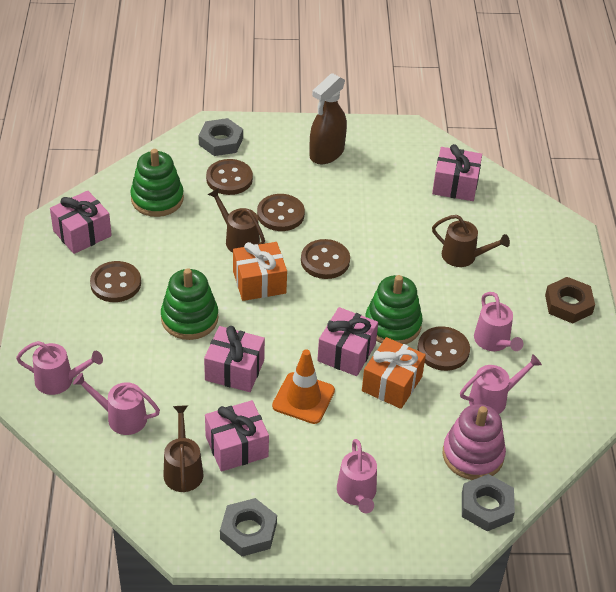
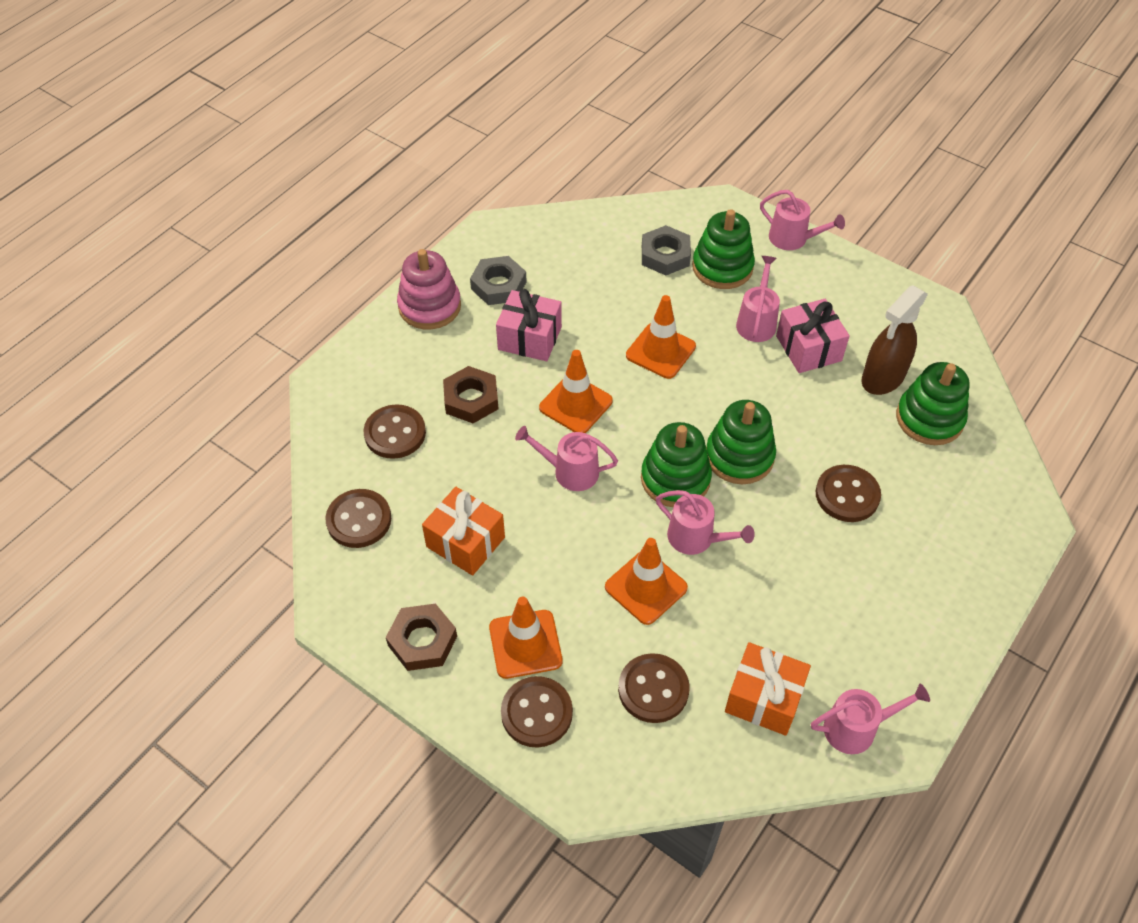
brown nut: [545,277,595,323] = 1 -> [386,603,457,671] [443,366,499,423] = 2
brown watering can: [163,406,204,492] [208,188,265,253] [432,215,510,267] = 3 -> none = 0
green stacking toy: [130,149,184,217] [161,268,218,340] [365,275,423,344] = 3 -> [641,422,712,507] [692,209,755,289] [706,400,776,484] [896,362,970,445] = 4
grey nut: [198,118,243,156] [220,498,277,556] [462,474,515,531] = 3 -> [470,256,527,305] [642,225,691,275] = 2
orange traffic cone: [272,349,335,424] = 1 -> [489,597,562,679] [539,350,613,433] [605,538,688,625] [626,295,696,379] = 4
pink gift: [50,191,112,254] [204,326,265,392] [205,400,269,472] [317,307,378,376] [432,144,482,201] = 5 -> [496,289,562,361] [776,299,850,373] = 2

